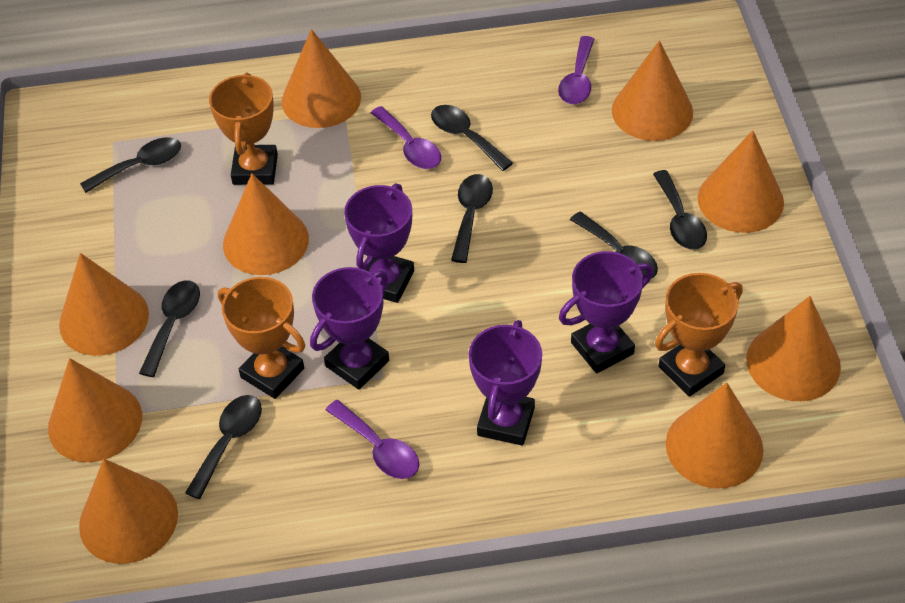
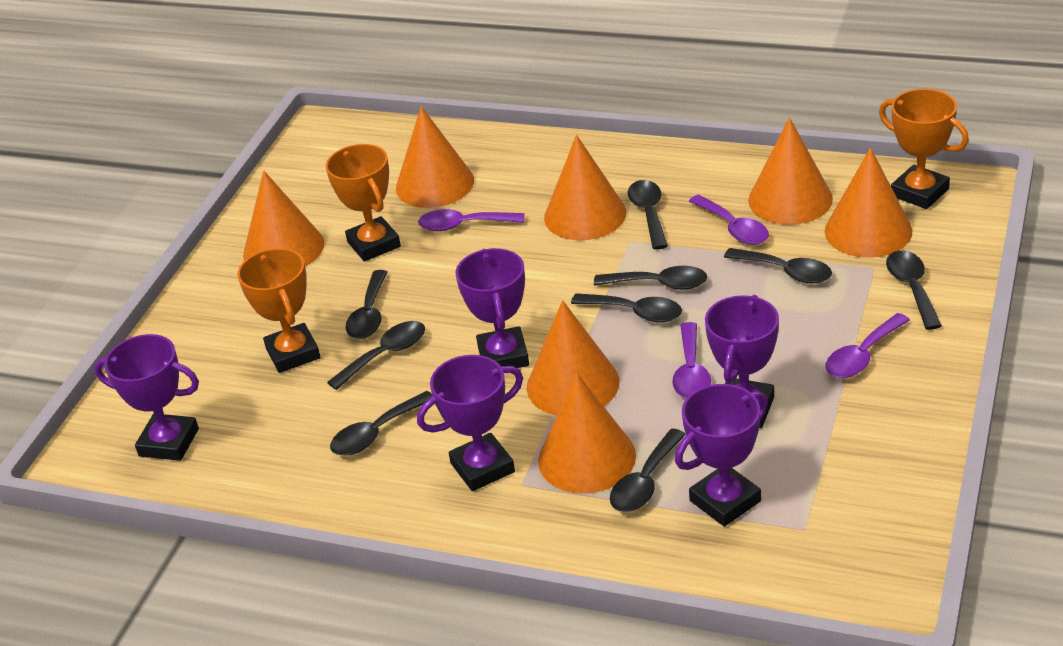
black spoon: [80,137,181,193] [139,280,200,377] [185,395,262,499] [431,105,513,171] [451,174,493,263] [570,212,658,278] [653,170,707,250] = 7 -> [327,321,425,390] [330,391,432,456] [346,270,388,339] [571,293,682,322] [594,266,707,290] [610,428,686,512] [628,180,668,250] [724,248,832,283] [886,250,942,330] = 9
orange cone: [48,358,142,462] [59,253,149,356] [79,459,178,564] [223,174,309,275] [282,29,361,128] [612,40,693,141] [666,382,764,488] [698,130,784,233] [746,296,841,401] = 9 -> [243,171,324,267] [396,106,474,208] [527,300,620,415] [538,373,636,494] [544,135,626,240] [748,118,833,225] [825,148,912,258] = 7
purple spoon: [326,400,419,479] [371,106,441,169] [558,36,594,104] = 3 -> [418,209,525,231] [672,322,711,399] [689,195,769,245] [825,313,910,378] = 4
purple trophy: [310,267,389,389] [344,183,414,303] [468,320,542,446] [559,251,653,373] = 4 -> [94,334,199,461] [417,355,523,491] [456,248,529,368] [675,384,768,527] [705,295,779,428] = 5

